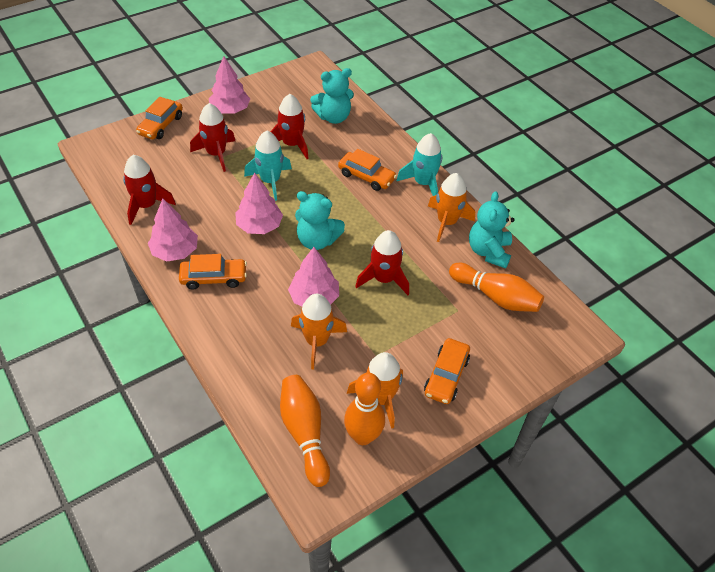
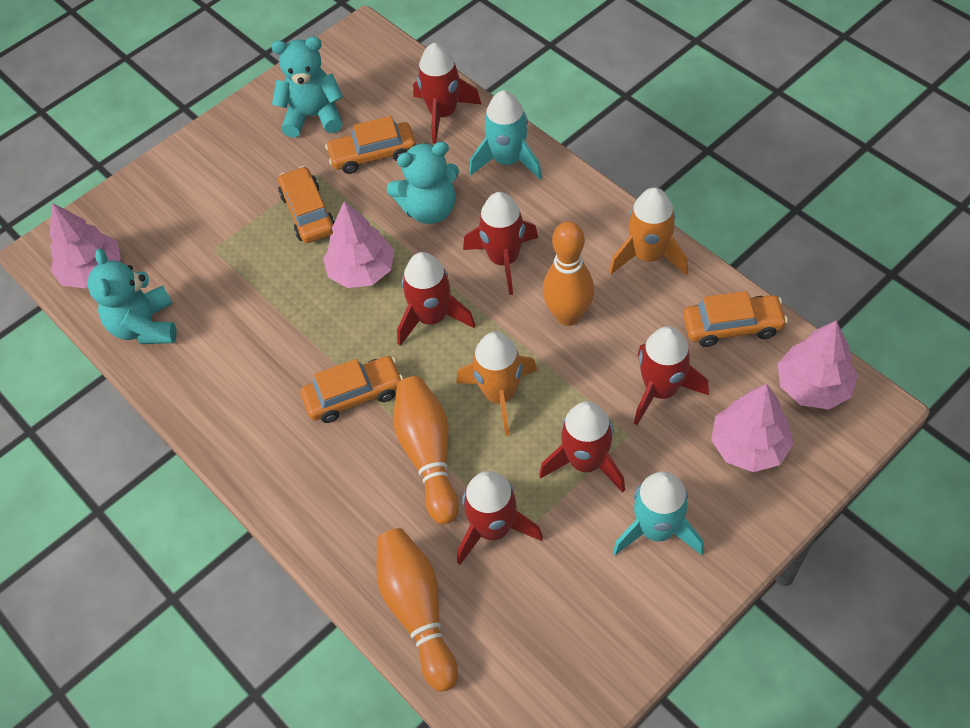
orange rocket: [291,294,347,369] [346,352,403,429] [428,173,475,242] = 3 -> [456,332,537,436] [609,187,688,276] = 2
red rocket: [123,155,176,225] [190,103,235,172] [270,94,309,159] [355,230,409,295] = 4 -> [397,252,475,346] [413,43,482,144] [457,471,543,565] [463,192,538,295] [539,401,625,493] [634,326,709,425] = 6

